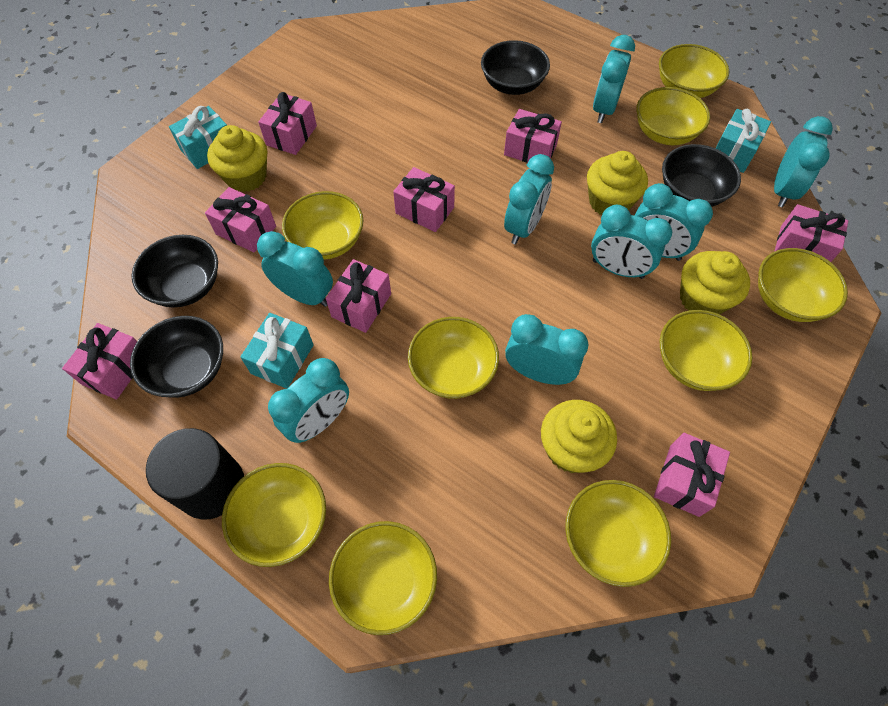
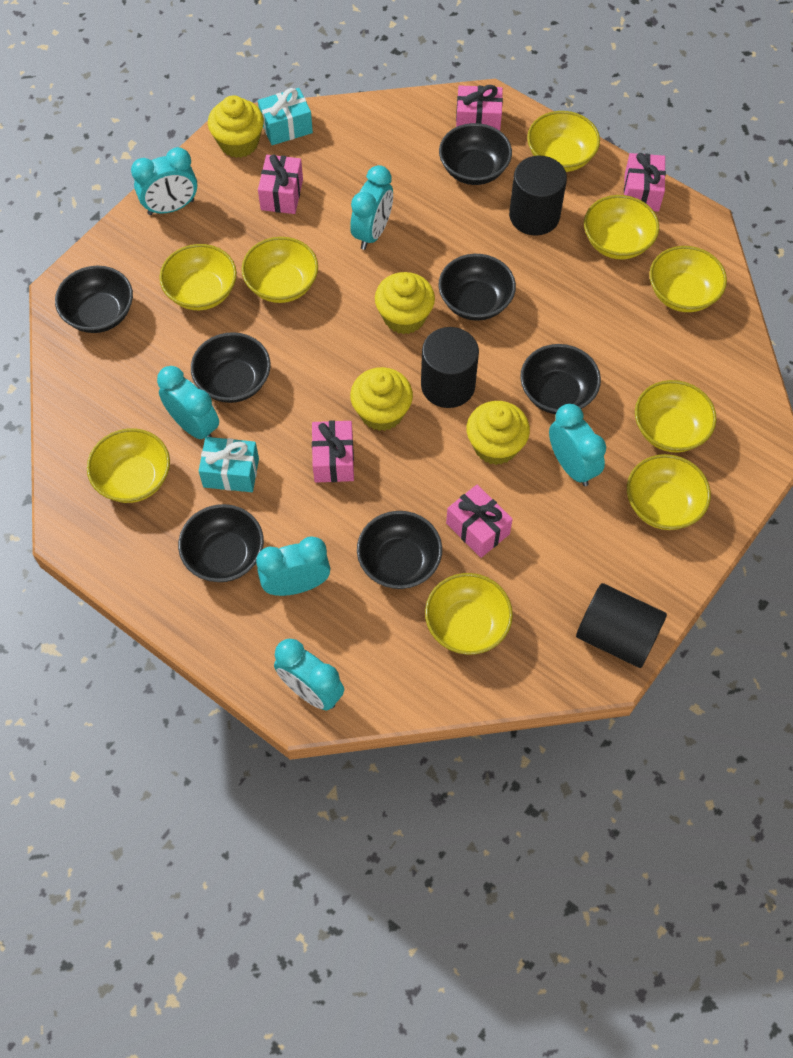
black bowl: [130,316,223,398] [131,235,218,307] [481,40,550,95] [662,144,741,207] = 4 -> [55,266,133,333] [178,504,264,582] [191,332,270,403] [357,511,442,589] [438,254,516,321] [439,123,512,185] [520,344,601,414] = 7
black cylinder: [146,428,244,519] = 1 -> [421,327,479,408] [509,155,567,236] [576,583,667,668] = 3
pink gift: [62,323,137,400] [205,187,276,252] [258,92,317,155] [326,259,391,333] [393,167,455,232] [504,109,562,163] [654,433,730,517] [774,204,848,262] = 8 -> [258,154,303,214] [312,420,354,483] [446,485,513,558] [456,85,503,131] [624,153,666,212] = 5
turquoise clock: [257,231,333,307] [268,358,349,443] [504,154,554,244] [505,314,589,385] [591,205,672,279] [593,35,635,123] [634,183,713,261] [774,116,833,207] = 8 -> [131,147,197,215] [157,366,219,439] [256,536,330,596] [274,639,344,710] [350,165,393,250] [549,404,606,486] = 6
turquoise gift: [169,106,227,169] [240,313,314,389] [716,109,771,173] = 3 -> [199,437,259,492] [258,88,313,145] = 2

